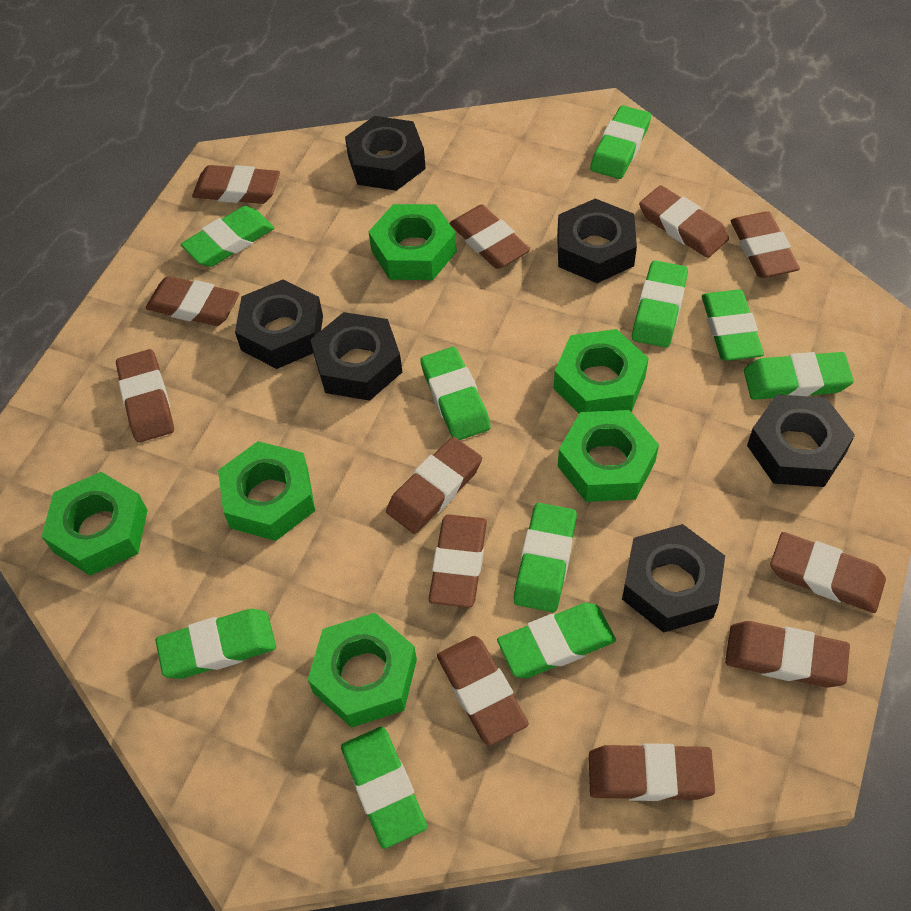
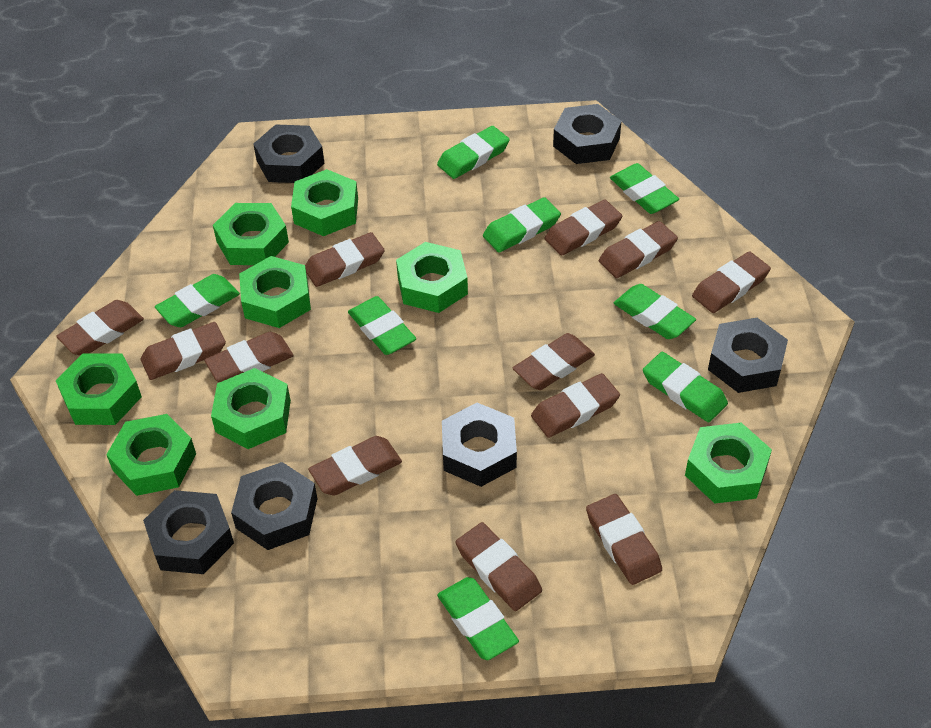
green eraser: [156,609,276,679] [180,206,274,267] [341,727,427,849] [420,347,491,440] [497,603,616,678] [514,503,577,612] [590,105,651,179] [632,260,688,348] [702,289,764,361] [744,352,854,400] = 10 -> [155,274,240,327] [348,296,416,355] [437,126,510,179] [437,577,519,660] [483,197,561,253] [610,163,679,214] [614,284,696,339] [643,352,728,422] = 8
green nut: [42,472,148,576] [218,441,315,541] [308,613,417,728] [368,204,457,280] [554,329,649,413] [558,410,659,502] = 6 -> [56,353,142,425] [106,414,196,496] [211,368,291,449] [213,203,289,265] [239,256,311,328] [291,169,358,236] [396,242,468,313] [685,423,772,504] = 8

